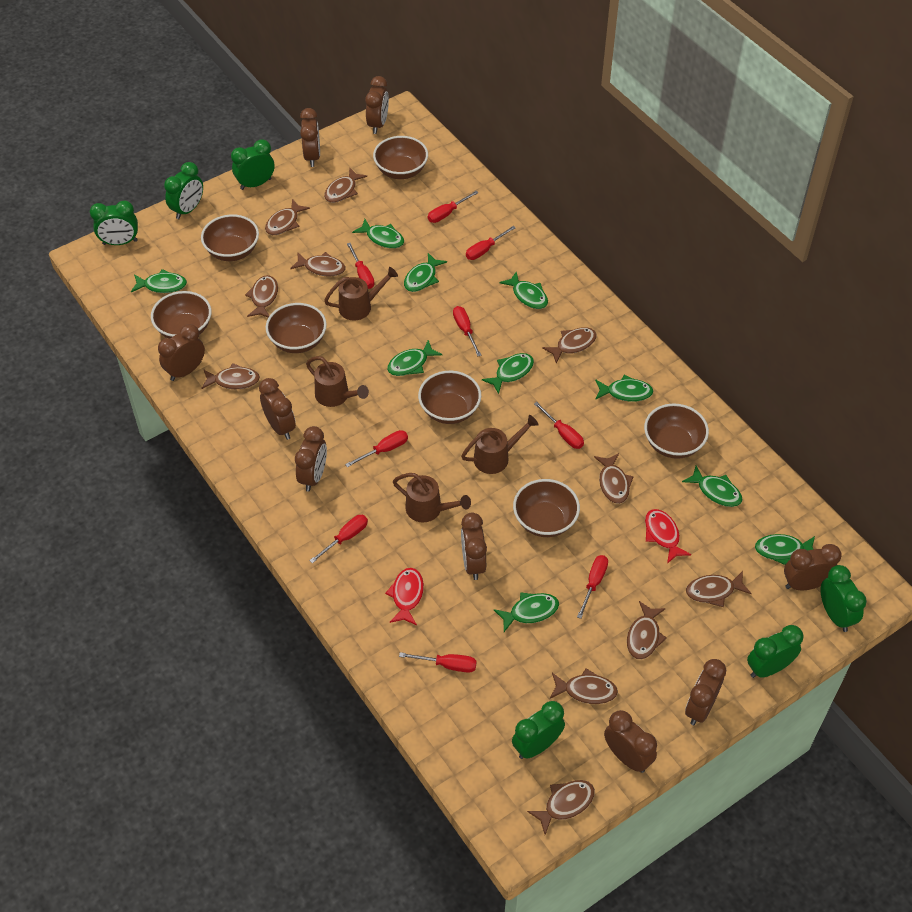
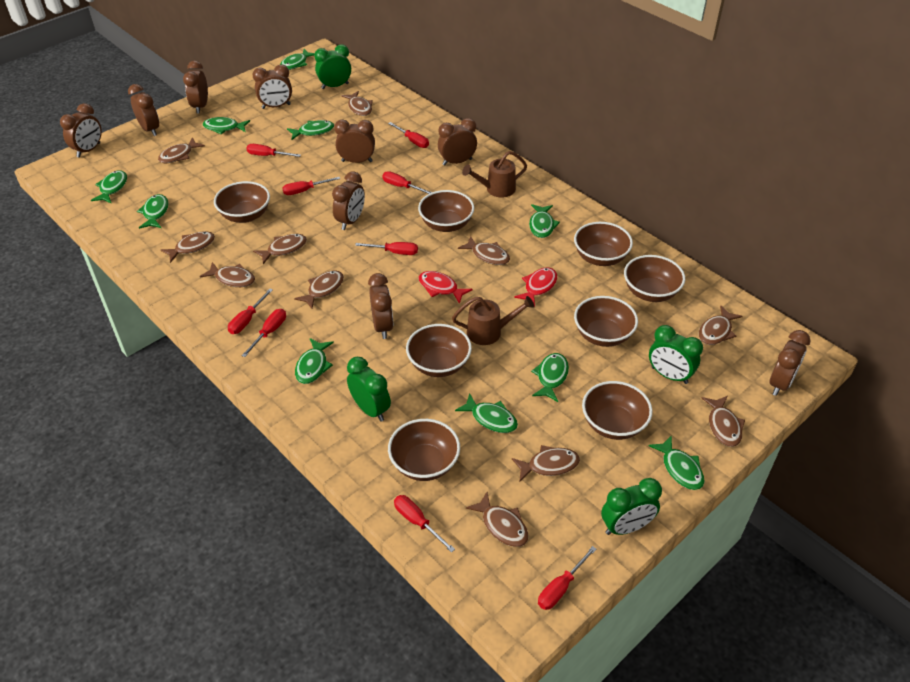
brown bowl: [151,291,211,338] [201,214,259,261] [266,303,327,353] [373,136,428,179] [418,371,481,424] [513,479,580,537] [644,403,709,459] = 7 -> [214,181,270,223] [388,419,460,481] [406,324,472,377] [418,190,474,232] [574,222,633,266] [574,296,638,347] [582,381,652,440] [624,255,685,302] = 8
brown watering can: [306,356,369,407] [324,267,398,320] [393,473,471,522] [461,415,539,474] = 4 -> [452,296,535,345] [462,151,527,198] = 2
green clock: [90,200,138,245] [164,162,203,219] [231,139,274,190] [512,701,565,759] [747,625,803,678] [820,565,867,632] = 6 -> [314,44,351,89] [347,357,391,422] [601,478,662,535] [649,325,703,384] = 4

